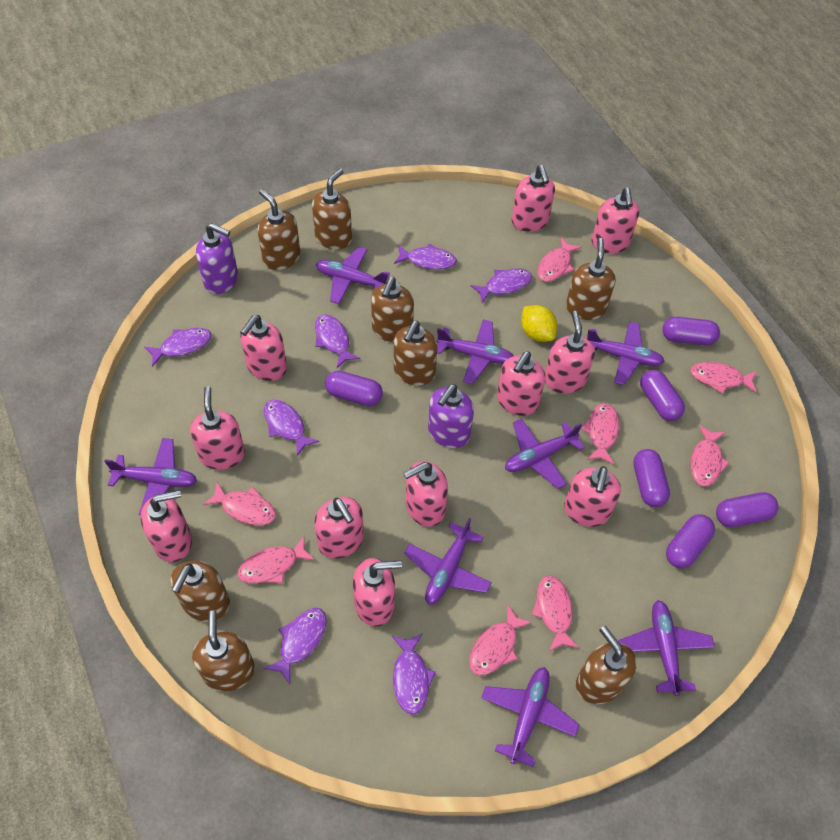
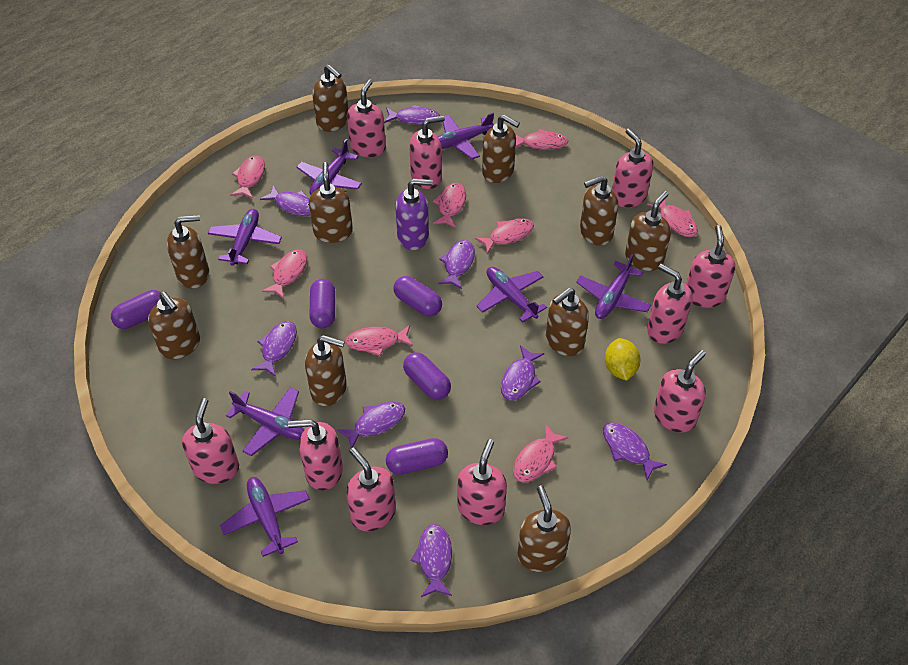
brown soap dispenser: [171,561,230,622] [192,610,255,692] [258,189,300,270] [312,168,352,250] [371,277,414,342] [394,321,437,386] [566,238,616,320] [576,626,637,704] = 8 -> [148,292,200,359] [167,215,209,289] [305,335,347,406] [309,162,353,243] [312,64,348,132] [482,114,520,183] [517,485,571,572] [546,288,589,356] [580,176,618,246] [625,191,671,271] = 10
pink soap dispenser: [141,490,192,562] [190,386,245,470] [240,315,287,381] [314,497,364,559] [353,558,402,627] [403,461,448,527] [497,351,545,416] [511,165,555,232] [545,311,595,393] [564,466,621,527] [592,188,639,254] = 11 -> [182,398,239,484] [288,419,343,491] [346,447,396,531] [347,79,386,157] [409,116,445,189] [457,439,507,525] [612,129,653,208] [647,263,693,344] [653,350,706,433] [686,225,735,308] = 10
purple capsule: [325,371,383,406] [633,449,670,507] [640,370,685,421] [662,317,720,345] [666,514,715,568] [716,492,779,527] = 6 -> [111,290,161,329] [310,279,335,328] [386,438,448,475] [393,276,442,316] [403,352,451,400] = 5
purple fish: [144,328,212,367] [264,400,320,456] [264,608,327,684] [315,314,360,368] [392,633,436,715] [394,243,457,270] [471,268,532,303] = 7 -> [251,321,297,377] [260,185,311,216] [337,401,405,448] [384,105,440,125] [411,524,452,597] [438,240,475,289] [501,345,545,401] [603,423,667,480] = 8
purple plane: [104,438,197,515] [316,247,390,304] [404,518,492,605] [436,320,514,384] [481,667,579,767] [505,419,585,489] [587,321,665,385] [618,600,715,696] = 8 -> [208,209,282,266] [220,477,310,557] [226,387,304,456] [296,139,362,195] [438,113,494,159] [477,267,547,323] [576,253,651,319] = 7
purple soap dispenser: [196,223,238,294] [428,384,474,448] = 2 -> [395,179,433,250] = 1

